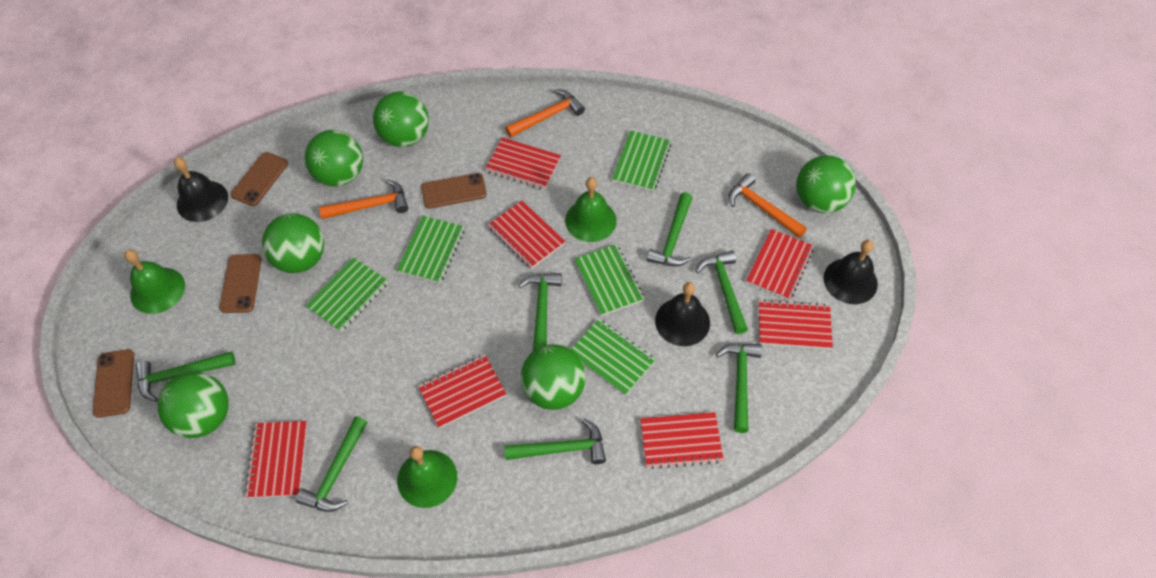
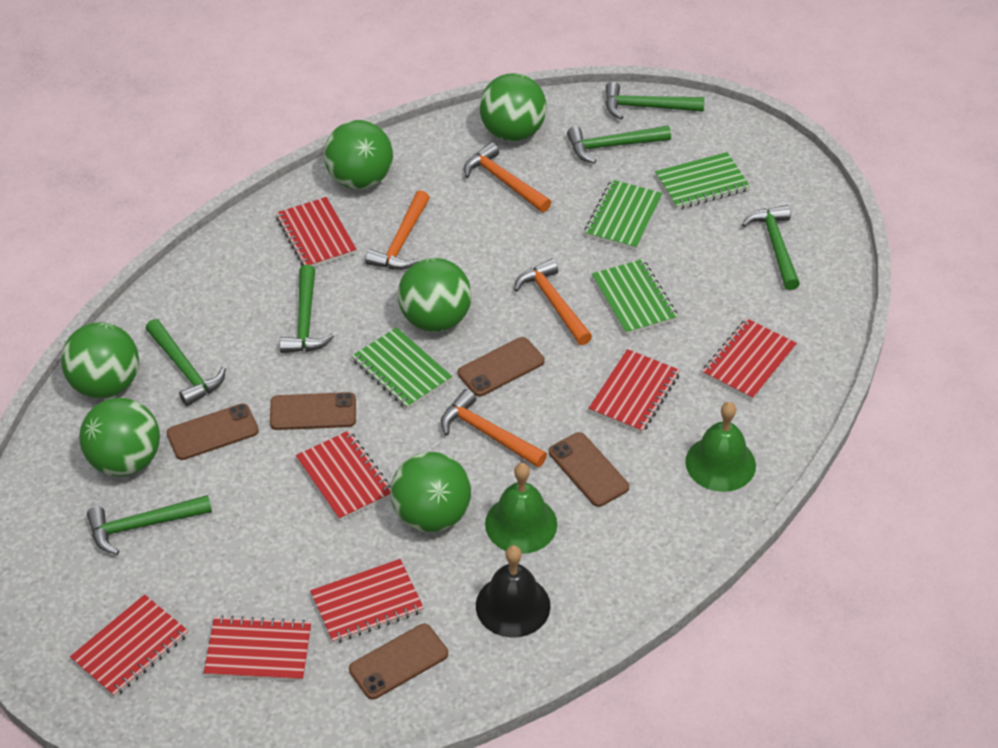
black bell: [174,157,228,222] [655,282,710,346] [823,240,878,304] = 3 -> [476,545,550,638] = 1
brown phone: [93,349,134,418] [219,254,262,313] [231,152,288,206] [421,173,487,209] = 4 -> [167,403,259,460] [270,392,356,430] [349,624,448,699] [458,337,545,396] [549,432,629,507] = 5
green bell: [124,249,185,314] [397,446,457,508] [565,177,617,242] = 3 -> [485,463,557,554] [685,402,756,492] = 2
green hammer: [136,352,235,402] [296,416,368,512] [504,419,606,464] [518,273,562,351] [647,192,692,266] [696,251,748,334] [716,343,762,433] = 7 -> [87,495,212,555] [145,319,226,406] [279,265,334,353] [567,126,671,164] [605,82,705,120] [742,205,800,290] = 6
green notebook: [306,257,388,332] [397,216,464,283] [571,319,656,396] [574,244,645,316] [612,130,671,192] = 5 -> [352,327,452,409] [584,179,663,250] [592,259,678,335] [655,152,750,209] = 4
orange hammer: [319,179,408,219] [505,90,585,137] [729,173,807,238] = 3 -> [365,190,430,270] [441,389,547,467] [464,142,551,212] [514,259,592,345] = 4

